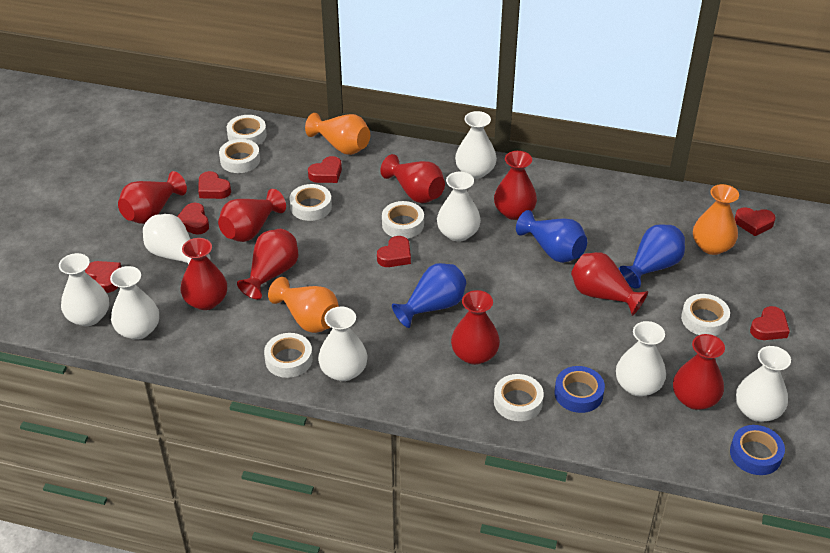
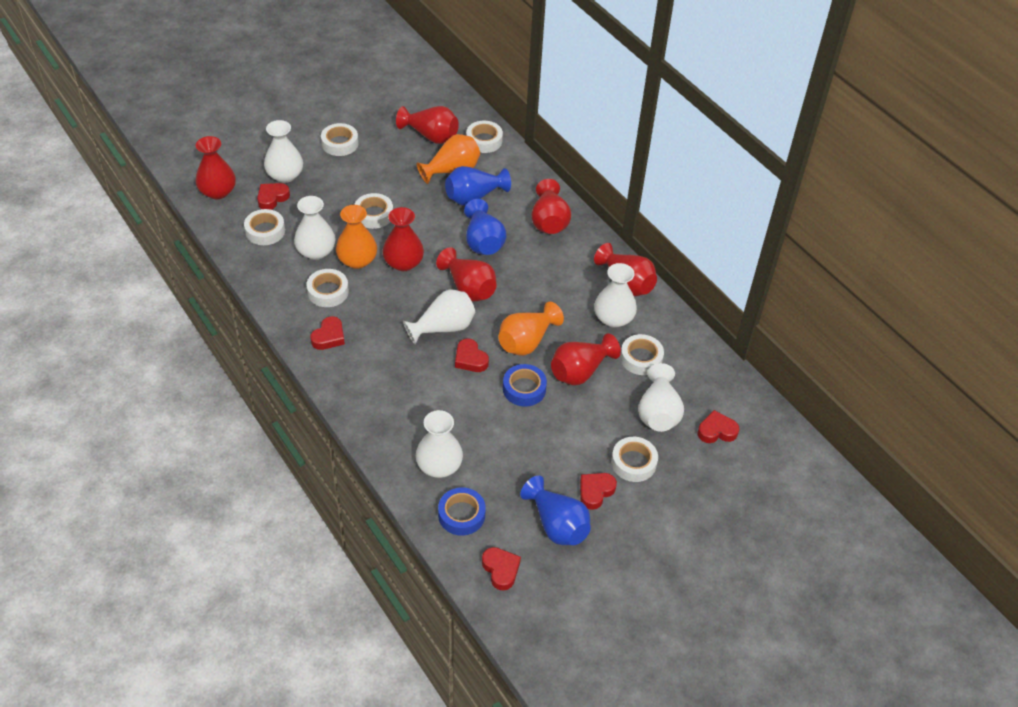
red heart: [85,261,121,293] [177,203,209,235] [198,171,231,199] [308,156,342,183] [377,236,411,267] [735,207,776,236] [750,306,790,340] = 7 -> [257,183,290,210] [310,316,345,350] [455,339,489,372] [482,547,521,591] [580,473,617,510] [698,410,739,443] = 6
red vase: [118,171,187,224] [181,238,227,310] [218,189,286,242] [237,229,298,299] [381,154,445,203] [451,290,500,365] [494,151,537,220] [571,252,648,316] [673,334,725,410] = 9 -> [195,136,236,199] [382,207,424,271] [396,106,459,144] [436,247,496,301] [531,179,571,234] [551,333,621,386] [594,243,657,296] = 7
white vase: [59,253,109,326] [110,266,159,340] [143,214,210,265] [318,307,368,381] [437,172,481,242] [455,111,497,179] [616,321,666,396] [736,346,791,422] = 8 -> [264,120,303,183] [294,196,335,260] [403,289,475,345] [416,410,463,478] [594,263,637,328] [638,363,684,432] = 6

